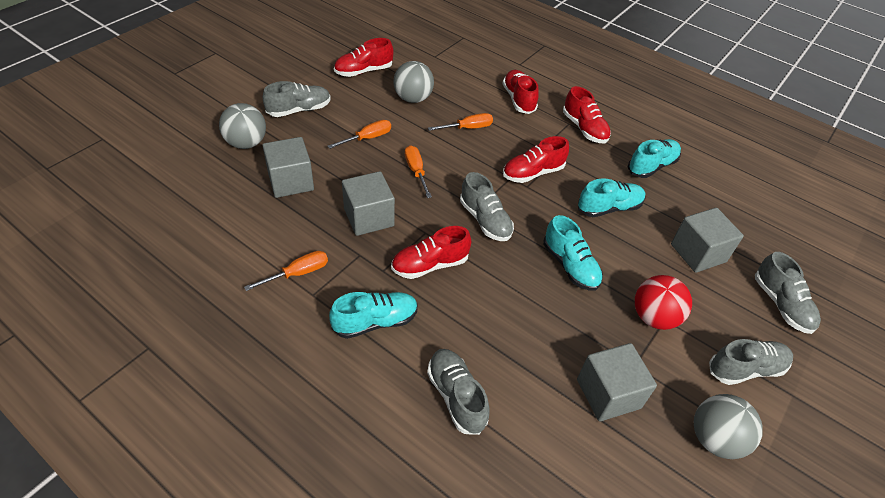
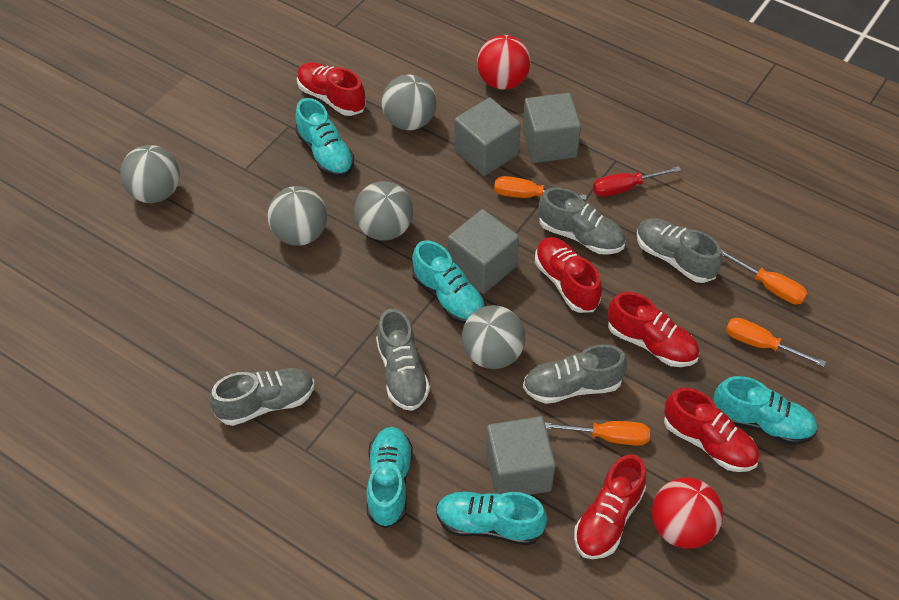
grey ball: [219,103,266,149] [393,61,434,103] [694,394,763,459] = 3 -> [120,145,180,203] [267,186,327,246] [354,181,413,241] [381,75,437,130] [462,305,525,369] = 5
red ball: [635,275,692,330] = 1 -> [477,35,531,90] [652,477,723,549] = 2
red screwdriver: none = 0 -> [593,166,681,197] = 1
turquoise shoe: [329,292,418,339] [544,215,603,291] [578,179,646,217] [627,139,681,178] = 4 -> [295,98,354,178] [367,427,413,528] [412,240,486,324] [436,491,547,545] [713,376,818,445] = 5

